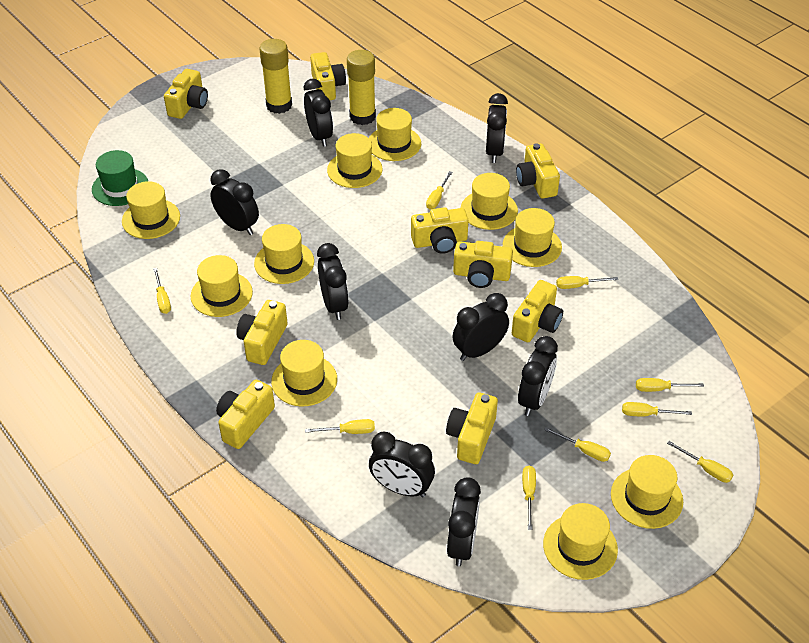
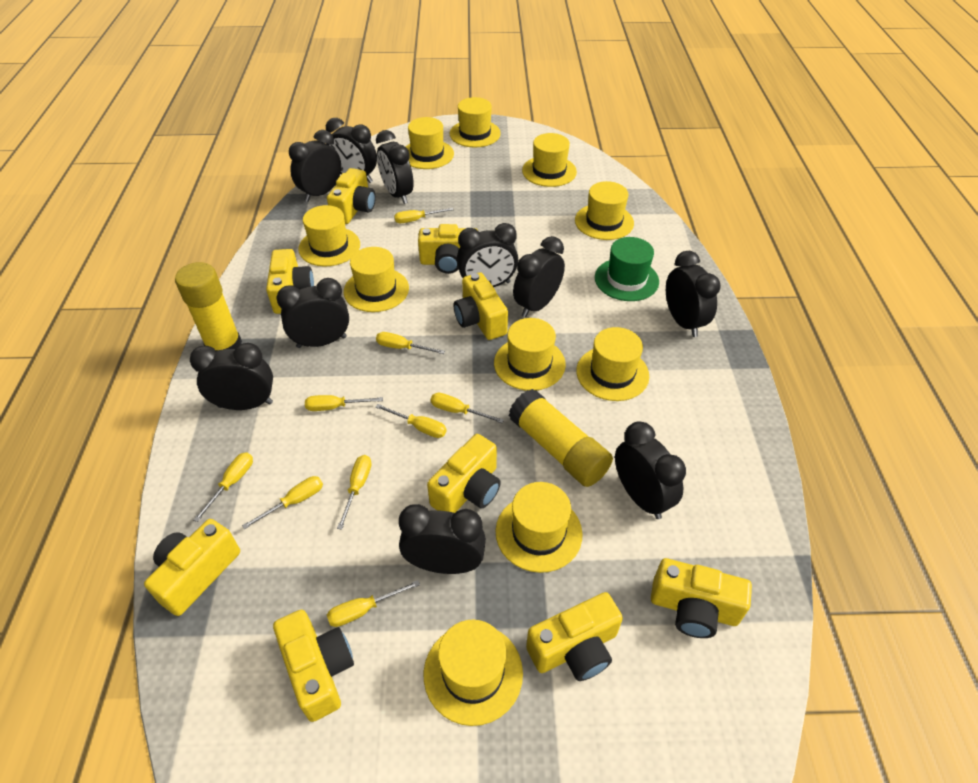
black clock: [210,169,259,235] [304,79,333,147] [317,243,349,320] [369,431,435,498] [447,477,481,566] [452,293,509,361] [486,93,508,163] [518,336,558,416] = 8 -> [190,343,273,410] [277,278,349,348] [289,130,341,202] [326,118,377,183] [376,130,414,204] [399,504,486,574] [457,223,518,287] [513,236,565,317] [615,421,686,519] [666,251,721,337] = 10

